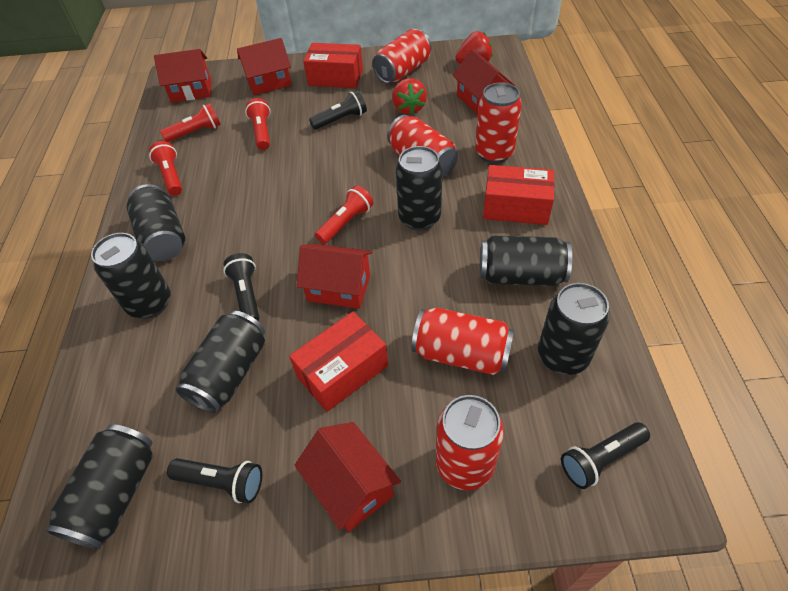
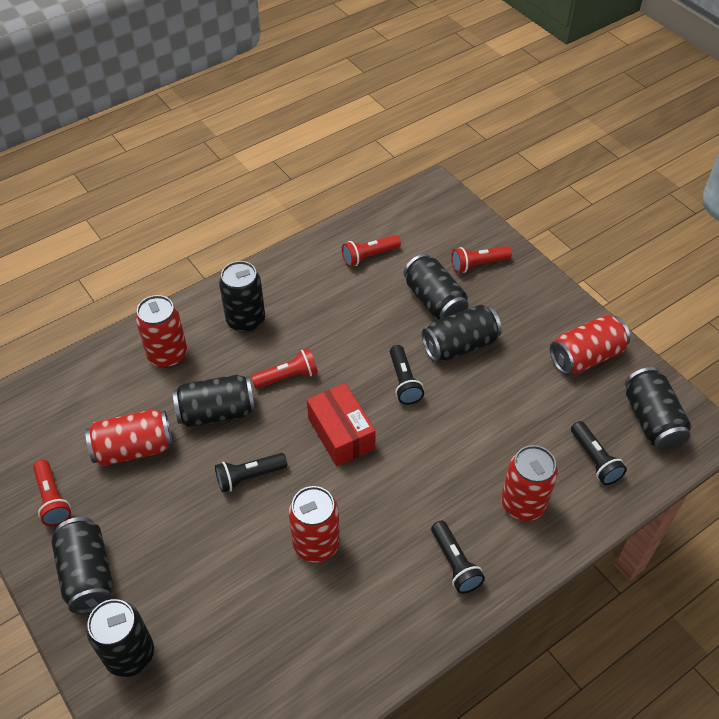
red box: [289,312,388,412] [303,43,363,88] [483,165,554,225] = 3 -> [307,383,376,466] = 1
red house: [154,49,211,102] [237,38,292,95] [295,422,401,532] [297,244,373,309] [453,49,515,116] = 5 -> none = 0
red strawberry: [392,78,427,115] [455,31,493,64] = 2 -> none = 0

